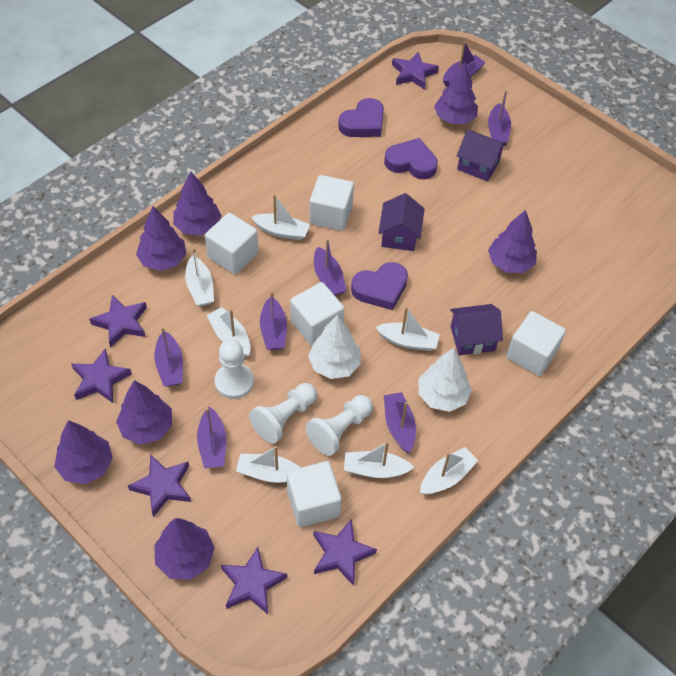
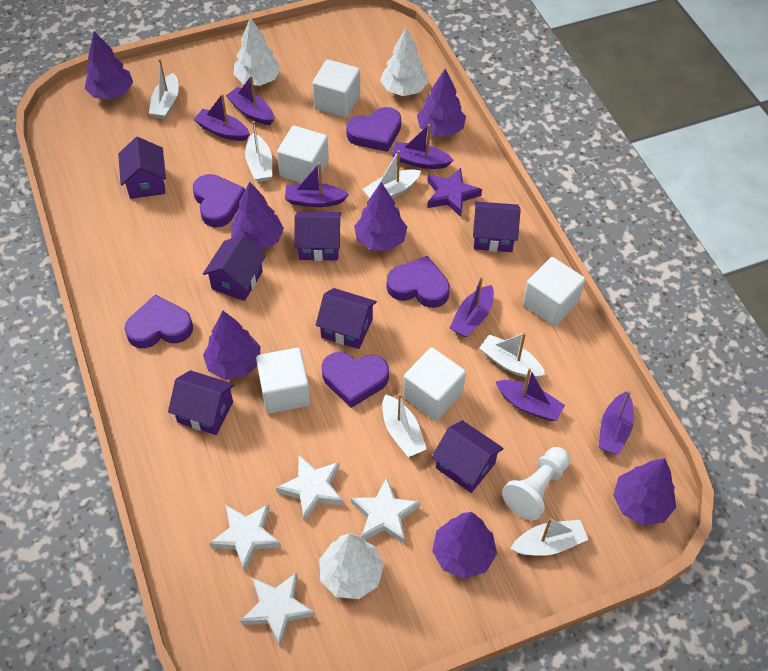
purple heart: [338,98,384,137] [351,262,408,310] [384,138,438,180] = 3 -> [125,295,193,348] [193,174,245,228] [321,352,389,408] [346,107,401,152] [387,256,450,308] = 5
purple house: [378,193,425,251] [450,304,503,355] [456,130,507,182] = 3 -> [118,137,166,199] [168,370,235,435] [203,235,266,301] [295,212,341,261] [316,288,377,349] [432,420,504,493] [473,201,521,252] = 7
purple star: [71,348,132,403] [89,295,147,347] [128,454,191,517] [221,547,287,614] [313,519,377,586] [392,52,439,90] = 6 -> [427,168,482,217] = 1
white boat: [185,248,214,306] [207,307,250,357] [236,446,301,483] [251,194,310,240] [344,441,414,478] [376,307,440,351] [420,447,478,495] = 7 -> [149,59,179,119] [245,121,272,182] [363,150,421,198] [382,393,427,457] [479,332,546,379] [510,517,588,556] = 6
white pawn: [215,339,254,399] [249,383,317,444] [306,395,373,456] = 3 -> [502,447,570,520] = 1
white star: none = 0 -> [209,504,281,572] [240,572,315,646] [276,454,344,522] [351,478,420,544] = 4
white tree: [308,315,361,379] [418,348,472,412] = 2 -> [233,17,281,86] [319,533,384,599] [380,28,428,96] = 3

